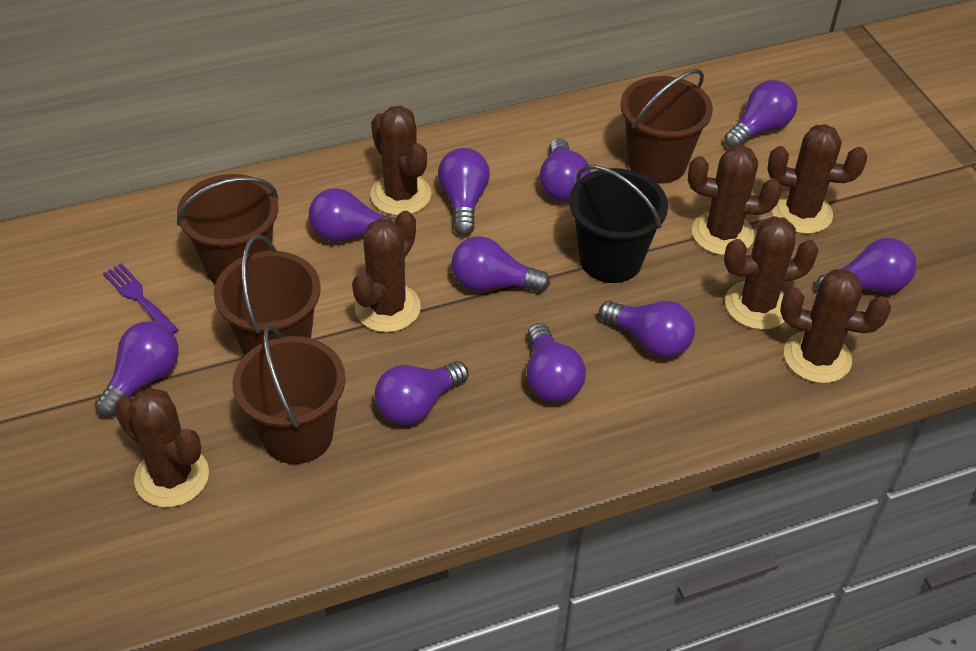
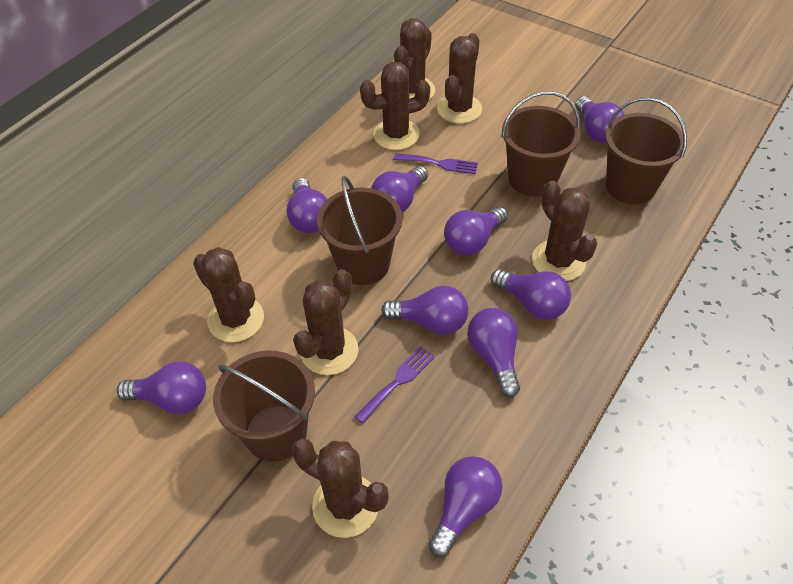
black bucket: [569,165,668,283] = 1 -> none = 0
purple fork: [103,263,179,334] = 1 -> [354,346,435,424] [394,153,478,174] = 2
purple light bulb: [95,322,179,417] [309,188,396,242] [374,361,469,425] [438,148,490,236] [451,236,550,292] [527,323,586,403] [539,138,591,202] [599,301,695,358] [724,80,797,147] [816,238,916,293] = 10 -> [117,362,206,414] [287,178,327,233] [371,166,428,212] [381,286,469,335] [428,456,503,557] [444,207,508,255] [467,308,520,398] [491,269,571,320] [575,96,625,143] = 9

